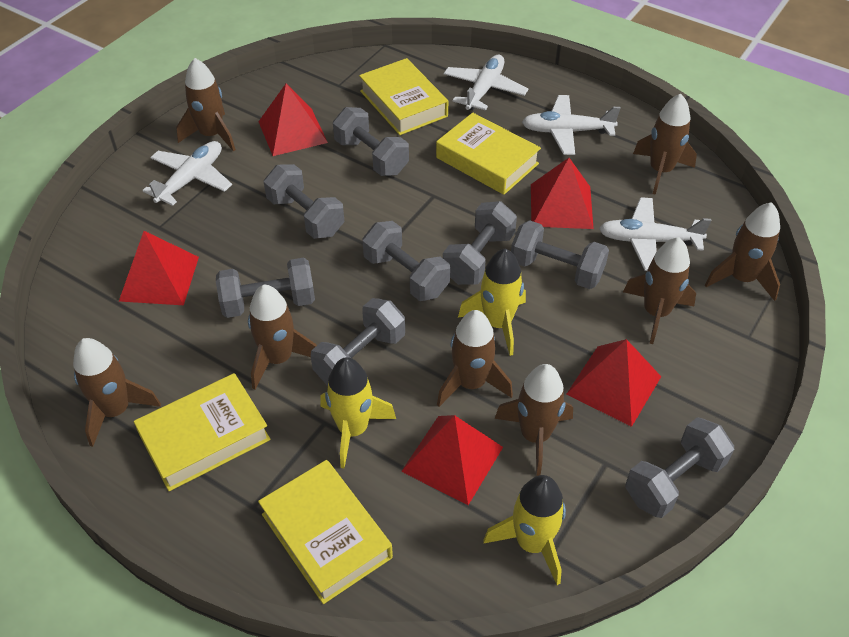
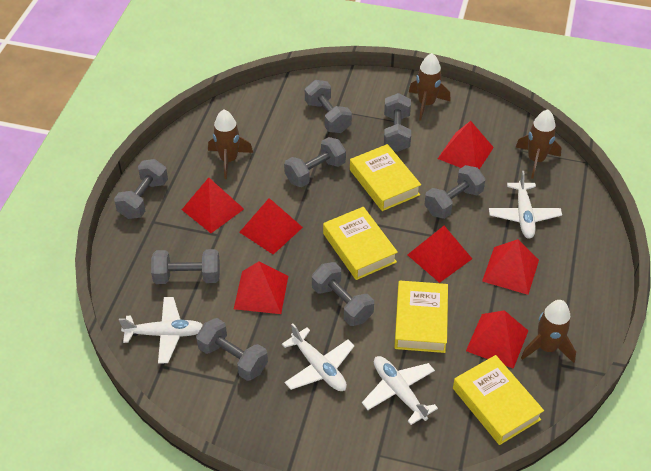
brown rocket: [73,338,161,447] [176,58,236,151] [248,285,317,390] [437,310,513,407] [495,364,573,476] [623,237,696,344] [633,94,697,195] [705,202,780,301] = 8 -> [208,109,253,179] [409,53,451,121] [515,109,561,179] [521,300,576,363] = 4
red pyramid: [119,231,199,305] [258,83,328,156] [401,415,503,505] [531,158,594,229] [567,339,661,427] = 5 -> [182,178,244,233] [234,261,288,314] [239,198,303,255] [407,226,472,283] [438,121,494,169] [466,310,528,369] [482,239,539,295] = 7
yellow rocket: [320,357,396,468] [458,248,526,356] [484,475,566,585] = 3 -> none = 0

